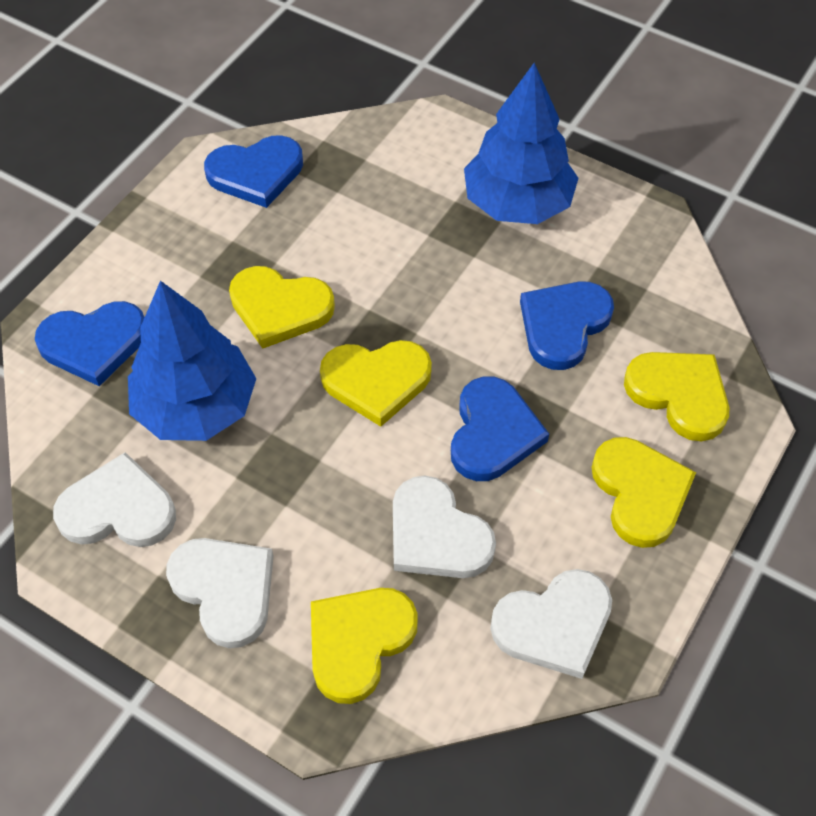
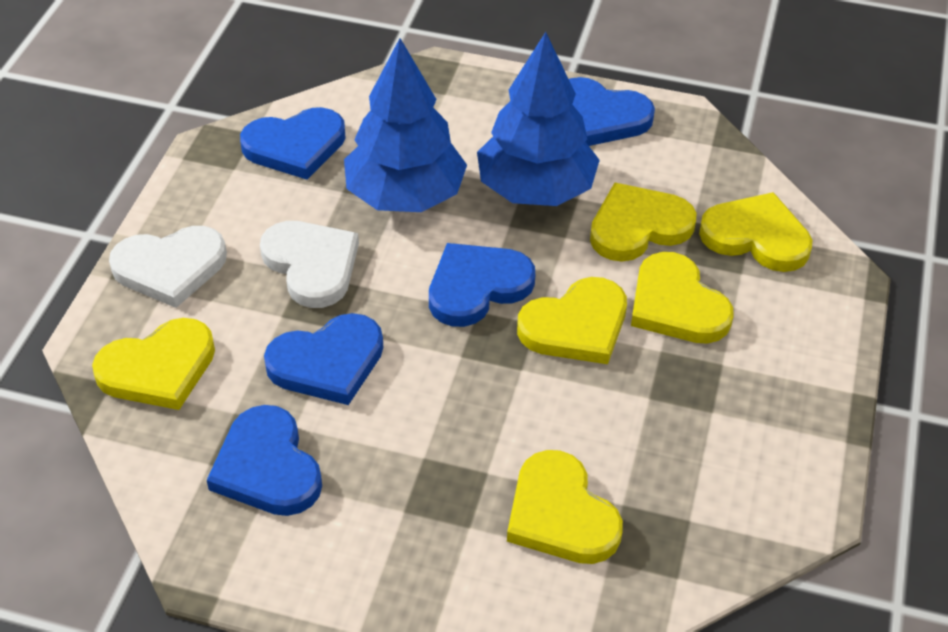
blue heart: [35,301,145,386] [204,135,303,208] [451,376,549,481] [520,282,614,370] = 4 -> [207,405,322,516] [240,107,346,180] [264,313,383,405] [429,243,535,327] [569,77,655,146] = 5
white heart: [53,452,176,547] [166,538,274,648] [393,476,496,578] [490,569,612,679] = 4 -> [109,226,227,308] [260,221,359,308] = 2
yellow heart: [229,266,335,349] [311,588,418,704] [320,340,432,427] [592,437,696,548] [624,352,729,441] = 5 -> [92,318,215,410] [507,450,623,564] [517,277,627,364] [590,183,697,262] [631,252,734,344] [699,192,812,272] = 6

